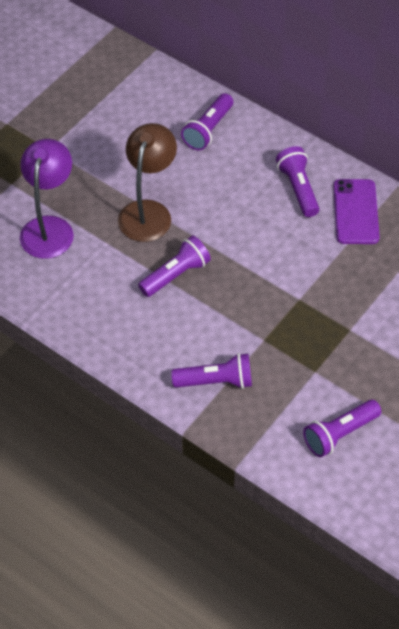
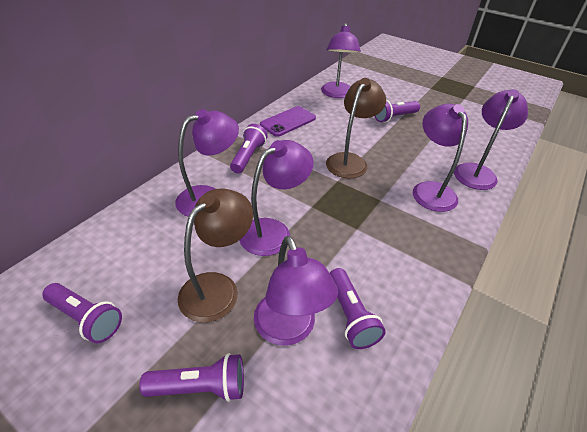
brown lamp: [118,123,177,242] = 1 -> [178,188,253,322] [326,78,386,178] = 2
purple lamp: [20,139,74,259] = 1 -> [175,109,239,217] [239,140,314,256] [254,236,338,346] [321,23,361,98] [413,104,468,212] [454,89,528,190] = 6

